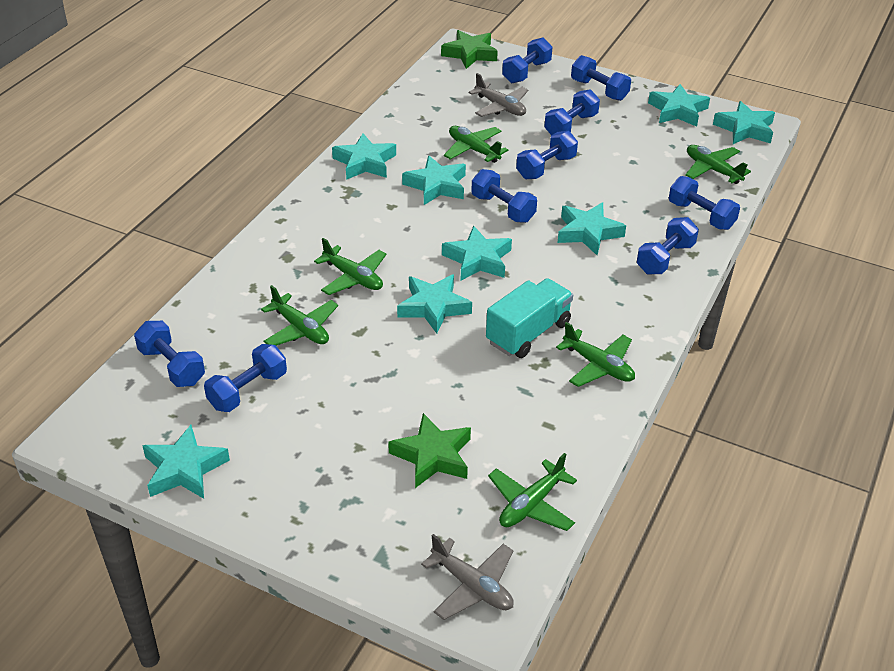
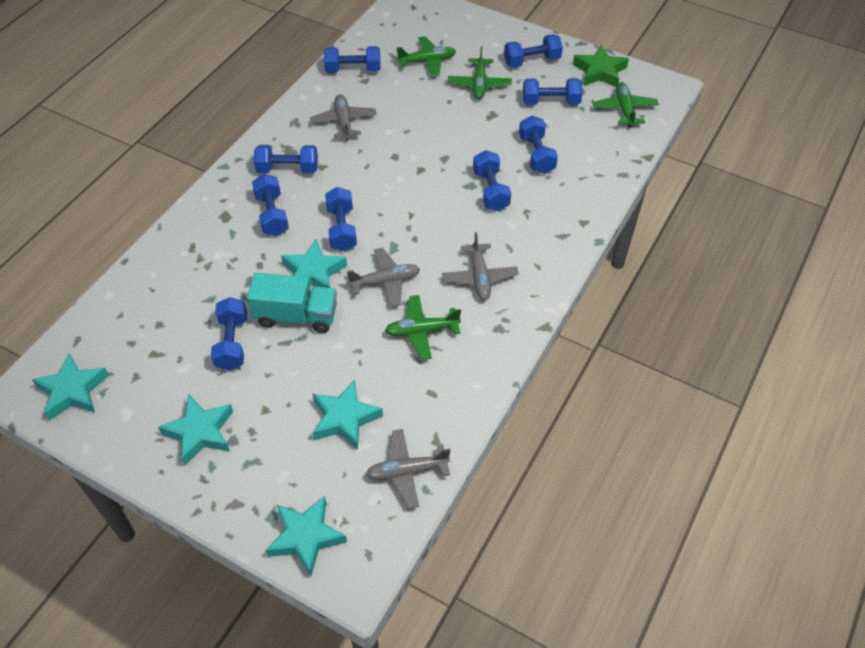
green plane: [261,285,338,346] [314,238,386,295] [444,126,508,163] [488,453,577,531] [556,322,635,387] [685,145,751,184] = 6 -> [385,295,461,360] [397,36,456,77] [448,46,512,100] [593,82,659,128] = 4
green star: [388,413,471,488] [441,30,498,69] = 2 -> [573,45,629,87] = 1
grey plane: [421,534,514,620] [469,73,528,117] = 2 -> [310,94,377,140] [347,248,420,307] [366,429,450,509] [442,232,519,300] = 4
turquoise star: [142,425,230,499] [332,134,396,180] [397,274,472,334] [402,156,466,205] [442,226,512,280] [557,202,626,255] [648,84,710,127] [713,101,775,144] = 8 -> [32,353,109,421] [158,395,233,466] [265,496,347,576] [281,239,347,288] [312,380,383,450] = 5

